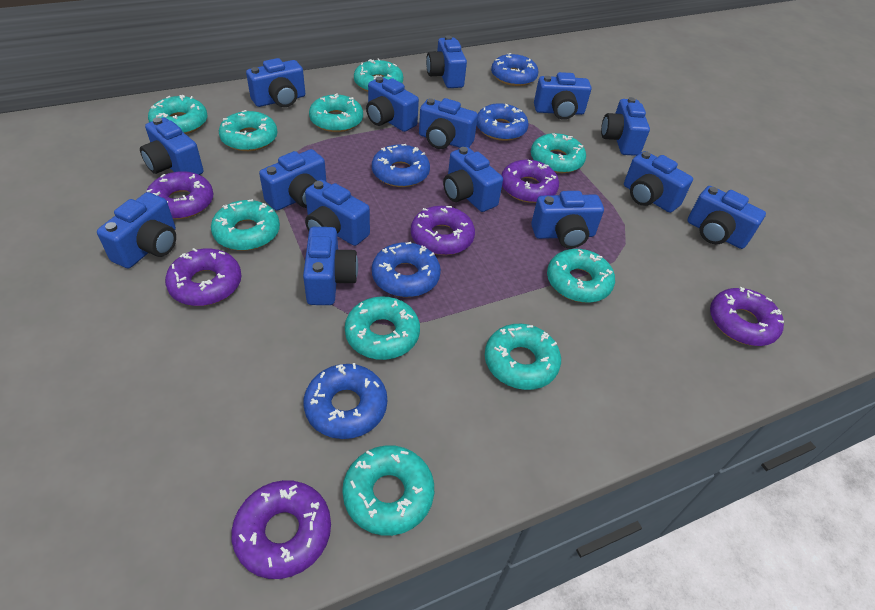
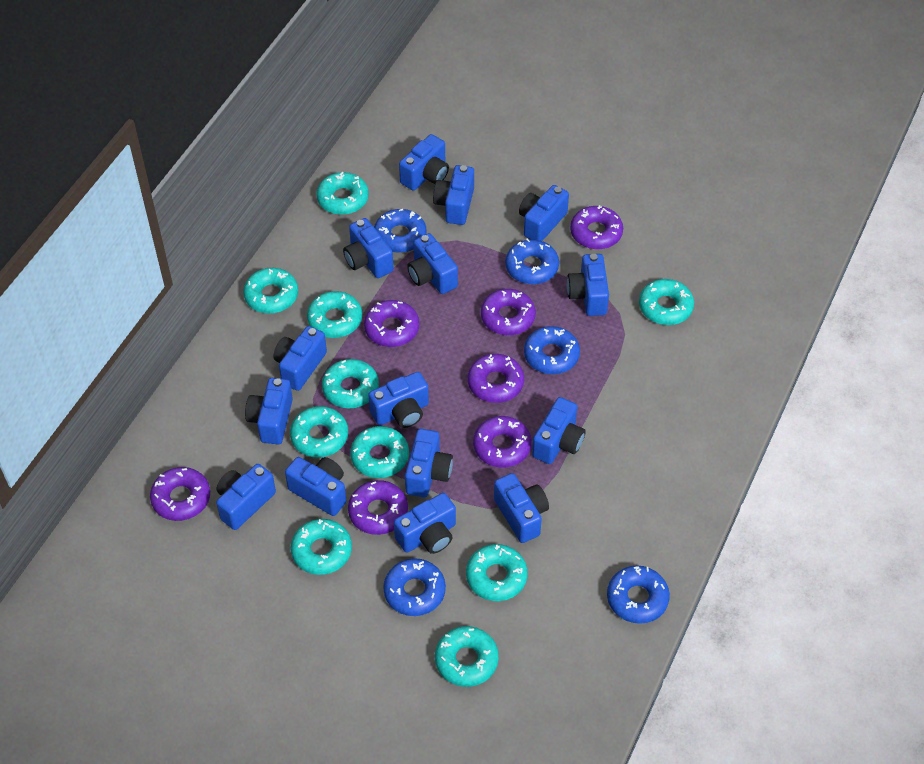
purple donut: [146,171,214,219] [165,248,241,306] [231,480,331,579] [411,206,475,255] [501,160,559,203] [710,287,784,346] = 6 -> [150,467,210,521] [348,480,408,535] [364,300,419,347] [468,354,524,403] [473,416,532,468] [481,289,536,335] [570,205,623,249] = 7

